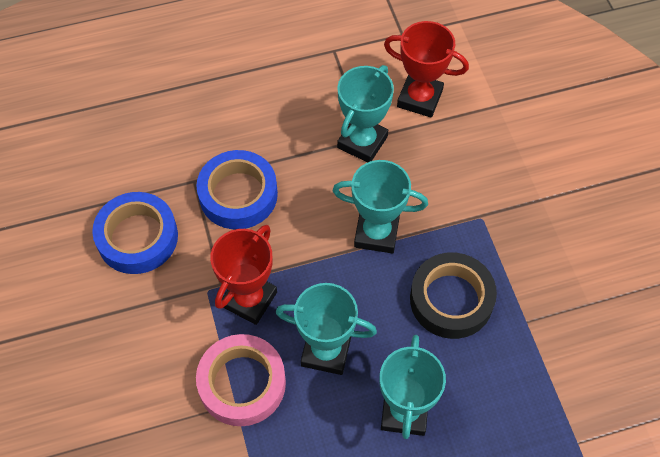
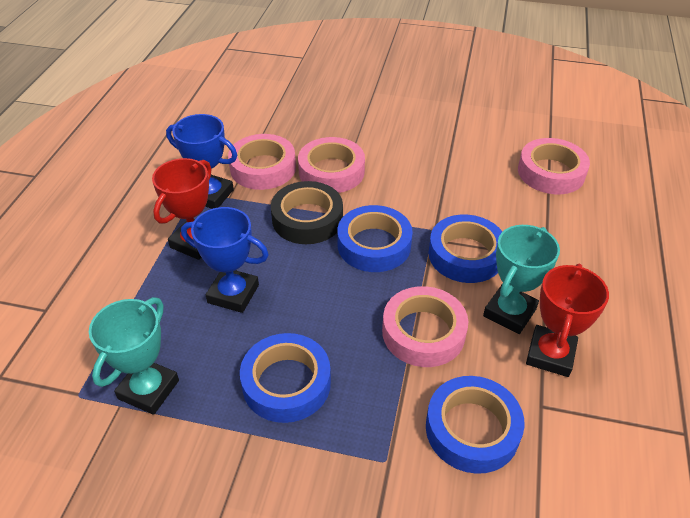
blue tape: [92,192,178,274] [196,150,278,229] = 2 -> [240,333,331,423] [337,205,413,272] [426,376,525,474] [428,215,502,283] = 4
blue trophy: none = 0 -> [166,114,237,209] [181,207,269,313] = 2
pink tape: [196,334,286,426] = 1 -> [228,134,296,190] [298,137,365,193] [382,286,468,367] [518,138,590,194] = 4
turquoise trophy: [276,283,377,375] [333,160,428,253] [337,65,394,163] [380,335,446,439] = 4 -> [89,297,179,415] [483,225,560,334] = 2

